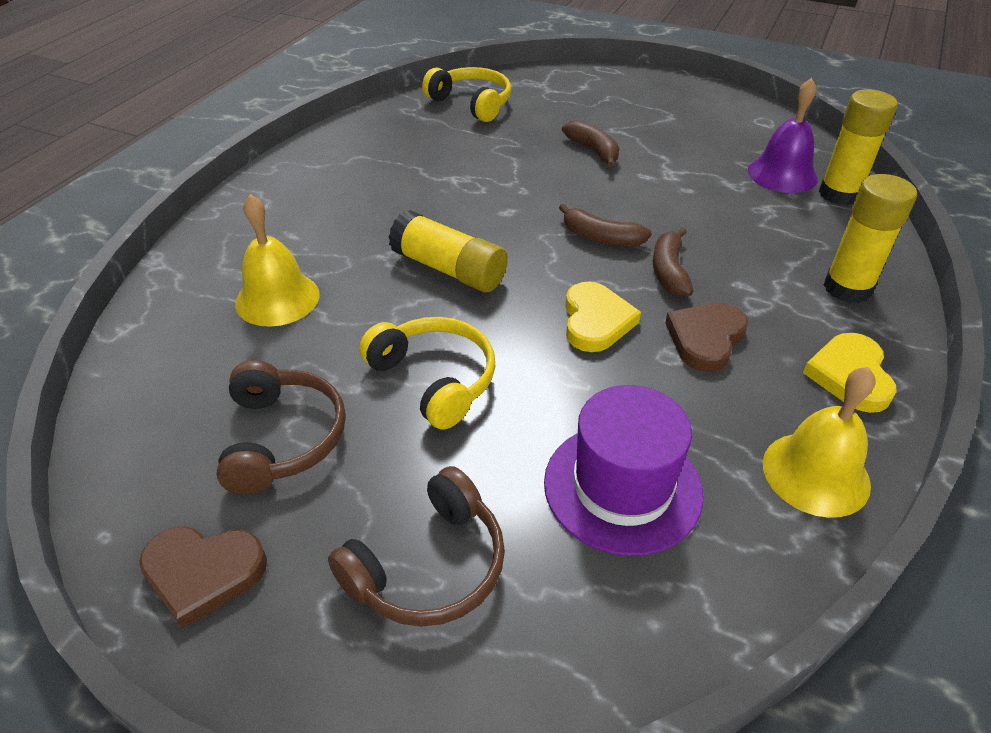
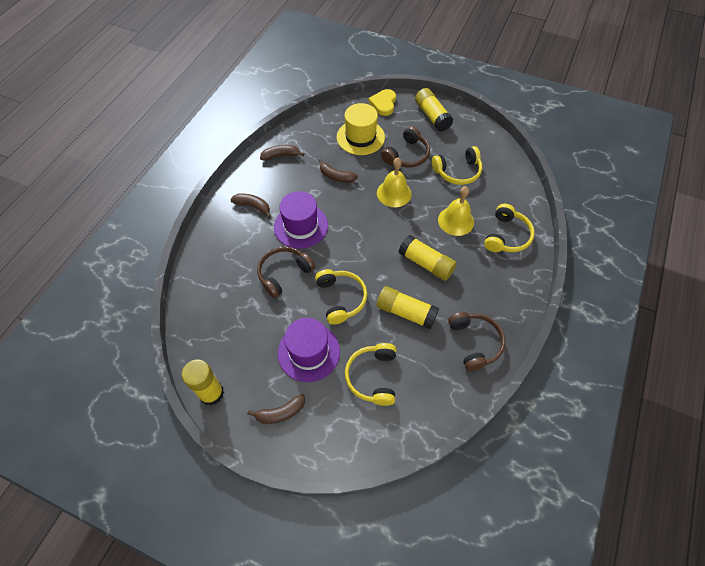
brown banana: [559,204,652,247] [562,120,619,168] [653,228,694,297] = 3 -> [230,193,271,218] [247,394,305,424] [260,145,304,161] [318,159,358,183] = 4
brown headphones: [217,360,346,495] [328,466,505,627] = 2 -> [257,246,315,298] [381,126,430,168] [448,312,505,371] = 3
brown heart: [139,526,267,629] [665,303,748,372] = 2 -> none = 0
purple bell: [748,78,818,193] = 1 -> none = 0
purple hat: [544,385,703,556] = 1 -> [274,191,328,249] [278,318,340,382] = 2
yellow glue stick: [389,210,508,292] [819,89,898,206] [824,174,917,303] = 3 -> [182,360,224,406] [377,286,439,329] [399,235,457,281] [415,88,453,132] = 4
yellow hat: none = 0 -> [337,103,385,155] = 1
yellow headphones: [359,317,495,429] [422,67,511,122] = 2 -> [315,269,367,325] [345,343,396,406] [432,146,482,185] [484,204,535,252] = 4
yellow heart: [565,282,641,352] [803,333,897,413] = 2 -> [368,89,396,116] = 1

